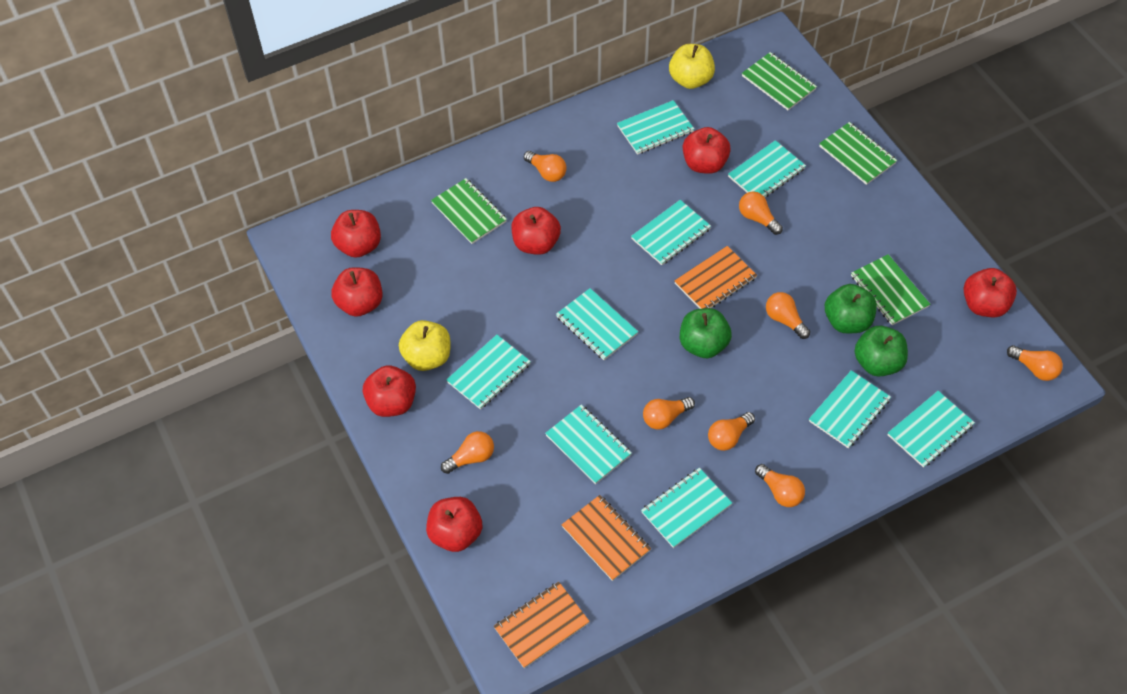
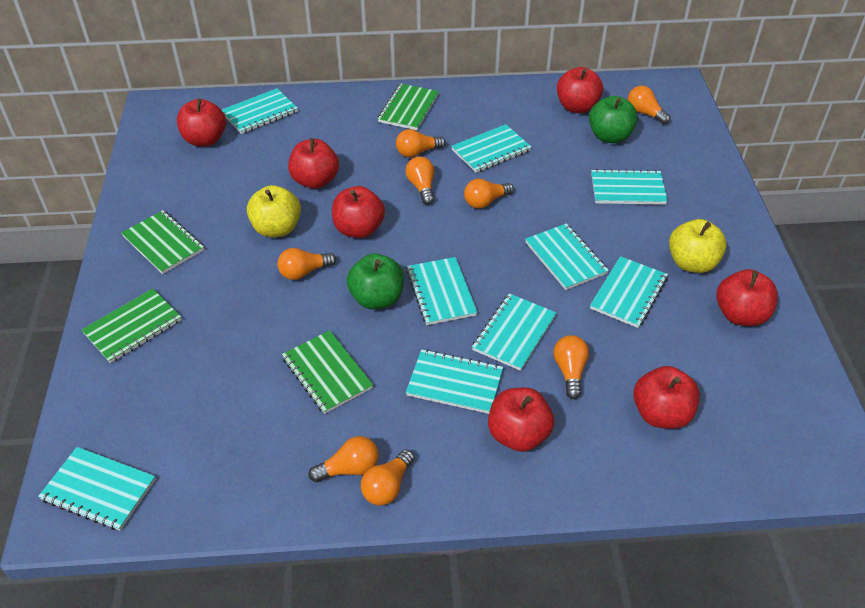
green apple: [680,308,732,358] [825,284,877,334] [854,326,908,377] = 3 -> [347,254,404,310] [589,96,638,143] = 2
orange notebook: [494,582,590,668] [562,495,651,581] [674,246,757,309] = 3 -> none = 0

